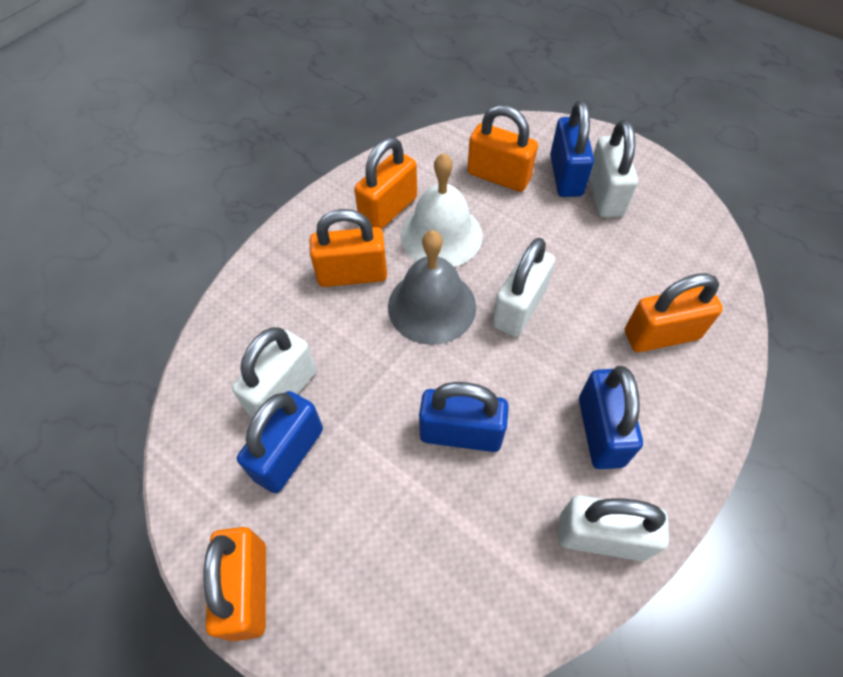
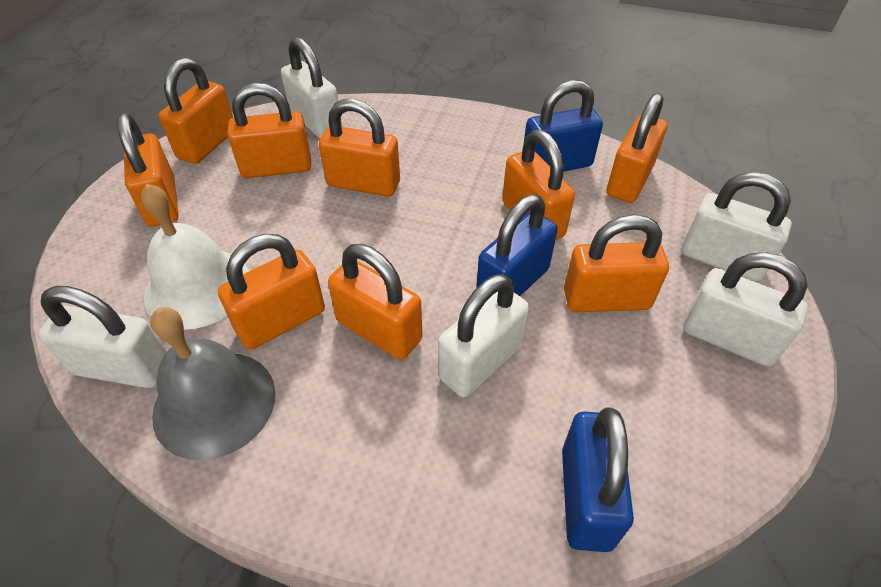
blue padlock: [237,391,323,493] [419,382,509,452] [550,100,594,197] [579,366,643,469] = 4 -> [476,194,557,296] [523,80,603,172] [562,407,634,552] = 3
orange padlock: [204,527,266,641] [310,209,387,287] [354,137,417,230] [467,105,538,192] [625,273,723,352] = 5 -> [117,113,179,226] [159,57,233,164] [218,234,325,349] [228,83,311,178] [319,99,400,197] [328,244,423,360] [502,130,575,240] [564,215,669,312] [606,93,667,203] = 9
white padlock: [232,327,316,417] [492,238,555,337] [558,495,669,561] [589,120,638,218] = 4 -> [38,286,166,388] [281,37,342,138] [438,274,530,397] [681,172,792,281] [683,252,808,367] = 5

